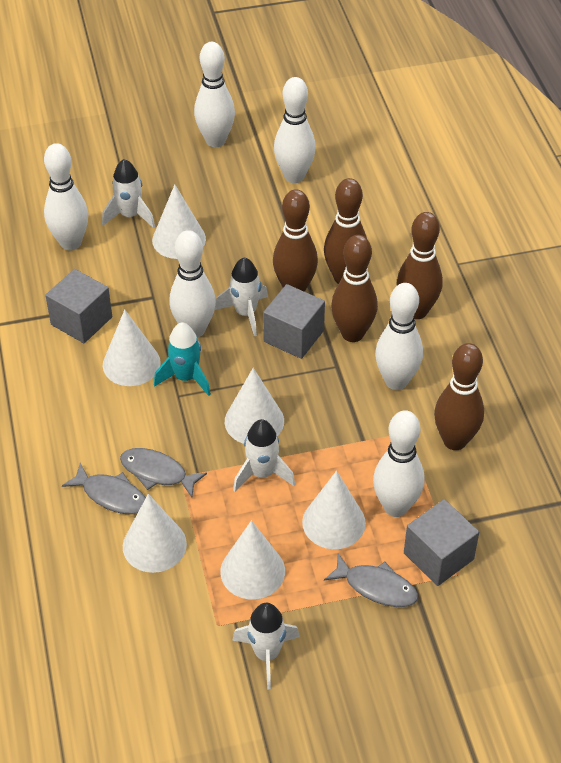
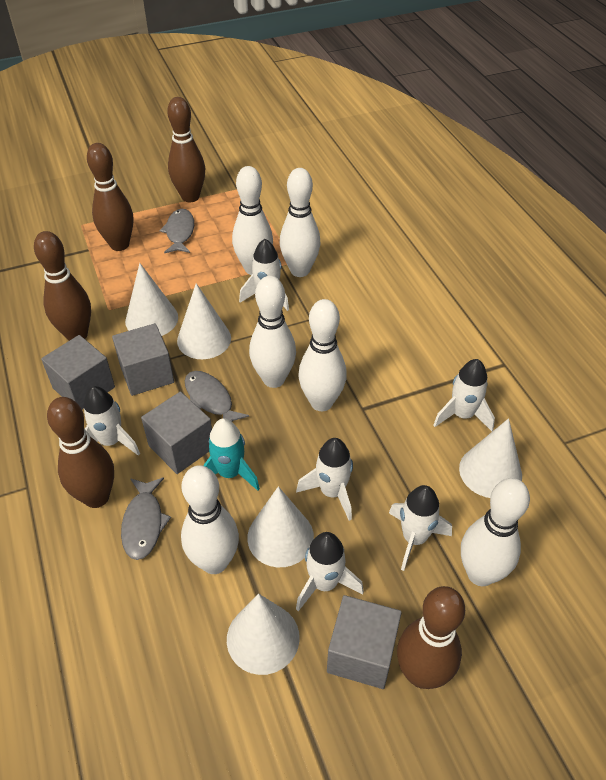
grey cube: [45,269,112,343] [263,284,325,359] [404,499,479,586] = 3 -> [41,335,115,409] [112,323,174,396] [141,391,212,474] [327,595,402,689] = 4
white cone: [103,309,161,386] [123,494,187,573] [152,184,206,259] [220,520,285,599] [225,368,284,444] [302,471,366,549] = 6 -> [125,263,178,336] [177,283,231,359] [227,594,300,675] [247,486,314,567] [459,418,522,498] = 5
white rocket: [102,159,155,228] [215,257,268,336] [232,603,300,689] [233,419,295,492] = 4 -> [83,386,140,456] [239,239,289,311] [296,438,353,521] [296,532,364,611] [389,485,452,571] [433,359,495,431] = 6

